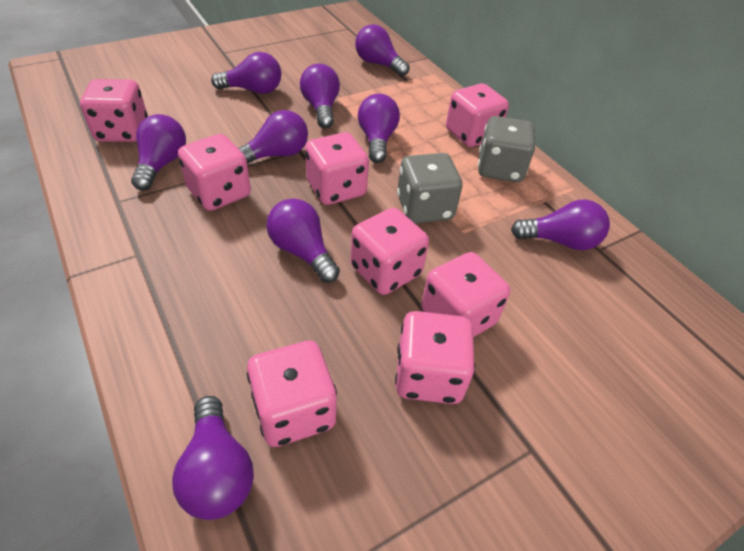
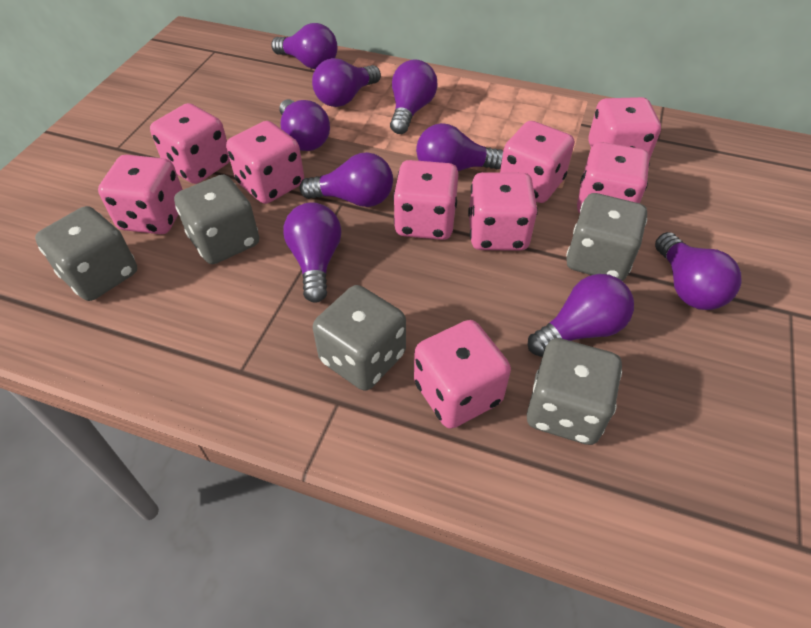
grey dice: [397,153,463,223] [478,116,535,182] = 2 -> [35,206,137,301] [174,175,259,264] [313,285,406,391] [527,338,622,445] [566,193,647,281] = 5
pink dice: [80,79,148,142] [178,134,251,211] [247,341,337,447] [305,132,369,205] [350,208,429,295] [395,311,475,404] [421,252,510,337] [446,83,509,147] = 8 -> [98,155,183,234] [150,103,230,184] [226,121,304,204] [393,160,459,240] [414,320,511,429] [468,172,538,251] [500,121,574,203] [577,142,650,213] [588,97,661,160] = 9

